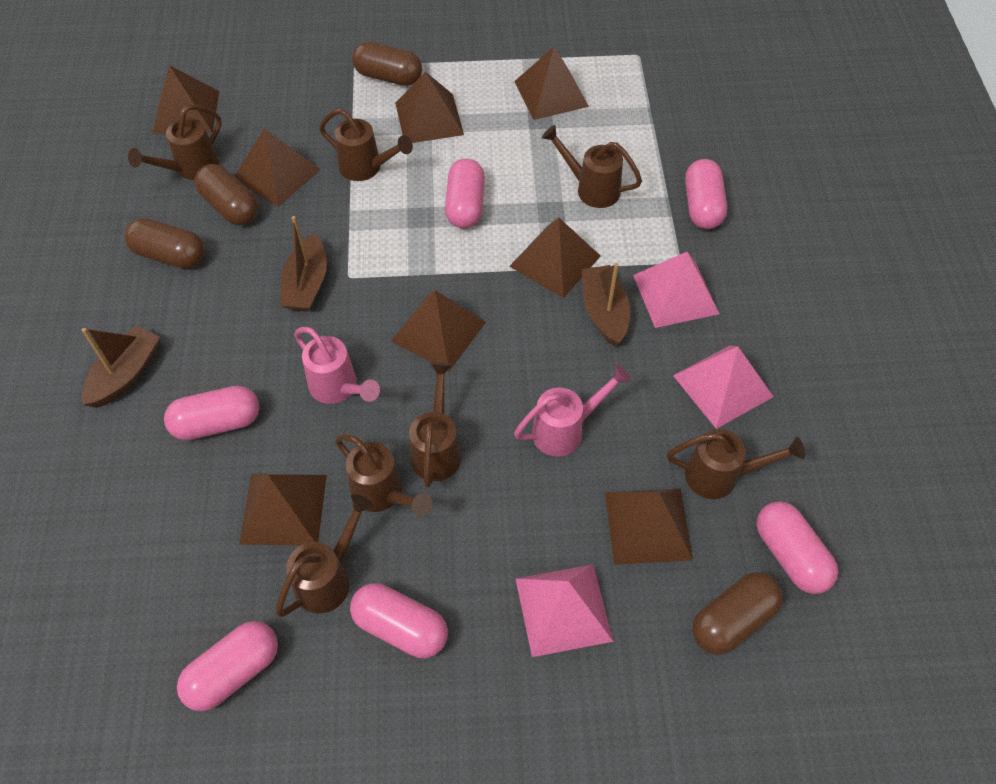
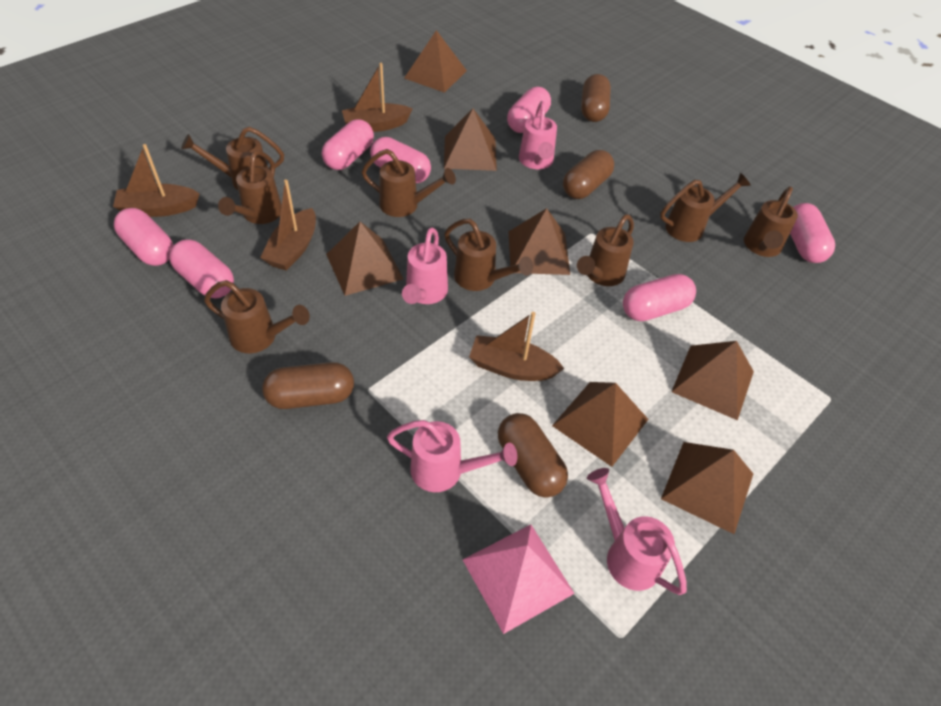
brown boat: [81,325,160,408] [280,216,327,312] [582,263,630,347] = 3 -> [113,144,200,217] [260,179,316,271] [342,63,413,132] [469,312,564,381] = 4
brown pyramid: [152,65,219,134] [234,128,321,207] [239,474,327,546] [391,290,486,371] [395,71,464,143] [509,217,601,298] [514,47,589,120] [605,488,693,565] = 8 -> [326,222,403,296] [404,30,467,93] [444,109,497,171] [509,208,570,275] [552,382,649,467] [661,442,753,534] [671,341,754,420] = 7
brown watering can: [128,104,222,180] [275,494,373,617] [319,108,413,181] [335,434,433,517] [409,362,461,487] [542,125,642,208] [667,429,805,499] = 7 -> [181,127,284,190] [204,280,310,353] [218,150,282,224] [361,149,456,217] [444,219,533,291] [577,214,634,286] [660,173,751,242] [744,186,798,257] = 8
pink capsule: [164,386,259,440] [177,621,278,711] [350,583,448,658] [445,159,485,229] [685,159,727,229] [756,501,838,594] = 6 -> [114,208,173,266] [169,239,234,299] [322,119,374,170] [370,137,431,183] [507,87,551,133] [623,274,696,321] [790,203,835,263] = 7
pink pyramid: [516,564,613,657] [633,252,719,328] [673,345,774,429] = 3 -> [463,524,575,634] = 1
pink watering can: [294,327,380,404] [514,364,631,457] = 2 -> [387,420,518,492] [402,227,448,304] [519,101,557,169] [587,468,687,595] = 4

